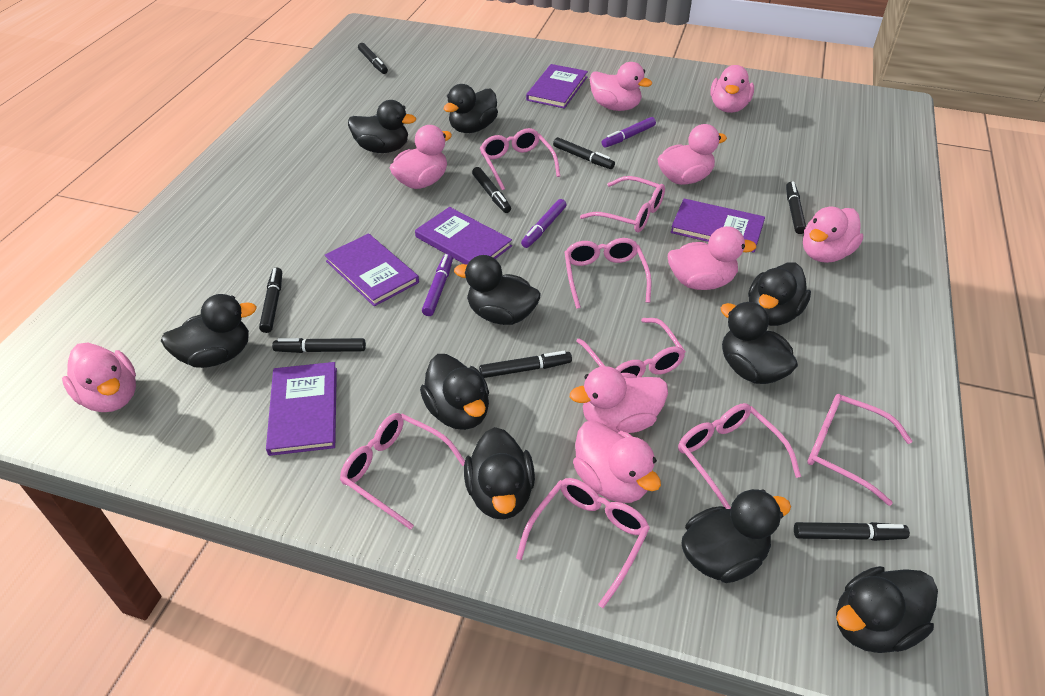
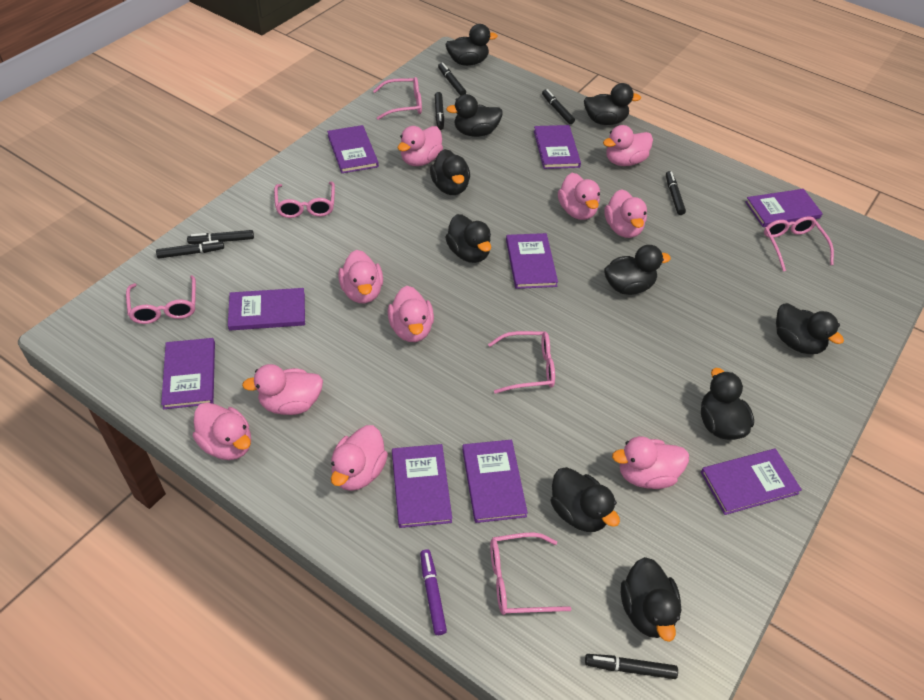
black marker: [259,268,282,333] [272,338,366,353] [358,43,388,74] [472,167,511,213] [479,351,572,378] [553,137,615,169] [786,181,806,234] [794,522,910,541] = 8 -> [156,240,224,258] [187,230,254,244] [435,92,444,130] [438,63,466,96] [542,89,575,124] [585,654,678,679] [666,171,686,215] = 7
pink duck: [62,343,136,412] [390,125,452,189] [570,366,668,433] [573,421,661,503] [590,62,652,111] [658,124,727,185] [668,226,757,290] [710,65,754,113] [803,207,863,263] = 9 -> [193,402,251,460] [242,364,323,415] [331,425,388,491] [338,250,383,303] [388,286,434,342] [398,126,443,166] [558,173,600,220] [603,125,653,166] [605,189,647,238] [612,436,689,489] = 10
pink glasses: [340,413,465,530] [480,128,560,190] [516,478,650,608] [564,238,652,309] [576,318,686,377] [580,176,665,233] [678,403,801,509] [807,394,912,506] = 8 -> [126,275,196,324] [274,182,335,218] [373,77,422,120] [488,331,555,394] [490,532,571,615] [764,216,834,271] = 6
purple book: [266,362,337,456] [325,233,419,306] [415,207,512,265] [526,64,588,109] [671,198,765,253] = 5 -> [161,338,215,409] [228,288,305,331] [327,125,379,173] [392,444,452,528] [462,440,528,523] [506,233,558,289] [534,125,581,169] [701,449,802,515] [745,189,823,227] = 9
purple marker: [422,254,453,316] [521,199,567,248] [602,117,656,148] = 3 -> [420,549,447,635] = 1

